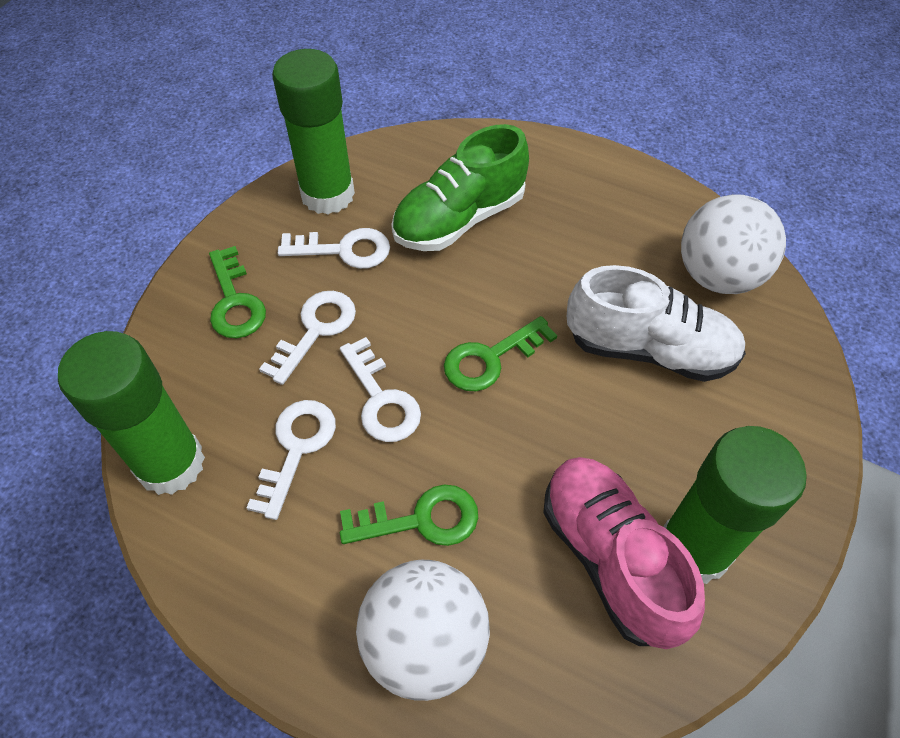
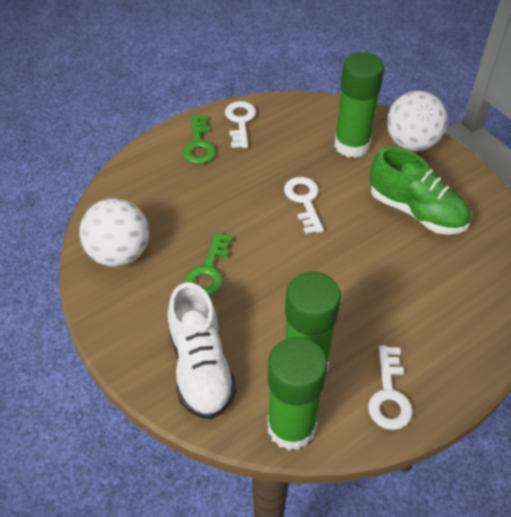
green key: [209,246,266,338] [340,484,478,546] [444,316,557,391] = 3 -> [183,115,216,164] [184,232,233,296] = 2
pink shoe: [543,457,705,649] = 1 -> none = 0
white key: [247,400,336,520] [259,291,356,385] [278,228,390,269] [340,337,421,442] = 4 -> [225,101,256,148] [284,177,324,234] [368,345,413,430] = 3

